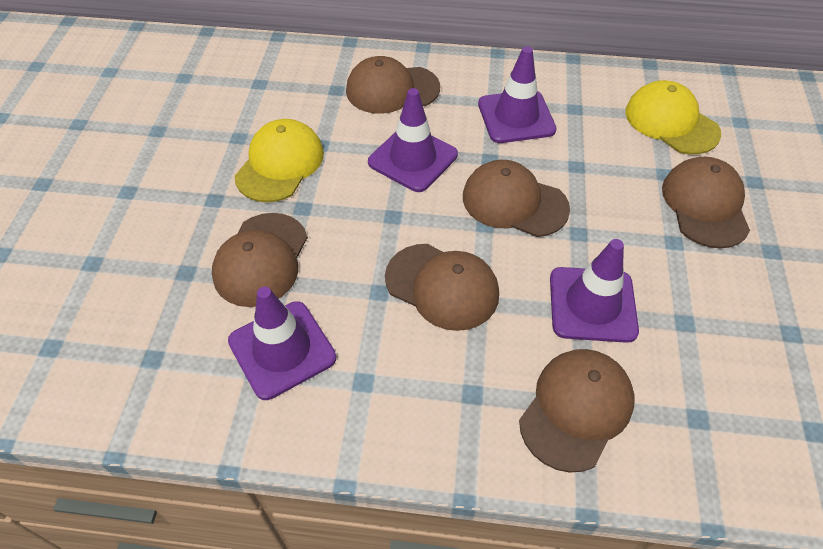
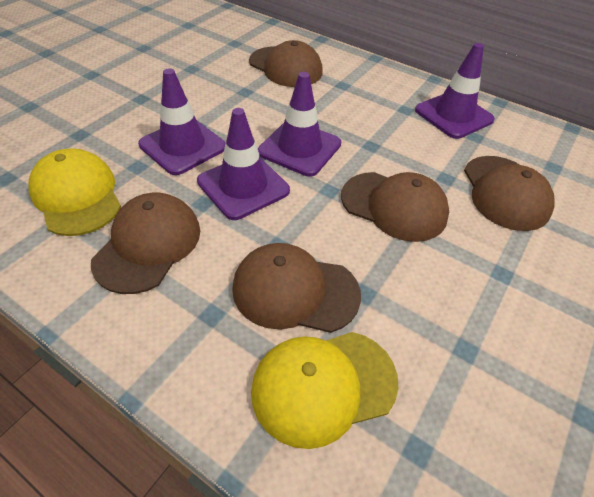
brown cap: [212,213,308,307] [346,56,440,114] [385,244,499,331] [463,160,570,237] [519,349,635,473] [662,157,750,248] = 6 -> [91,193,200,294] [232,243,361,333] [249,40,323,87] [341,172,449,242] [464,156,555,231] = 5

